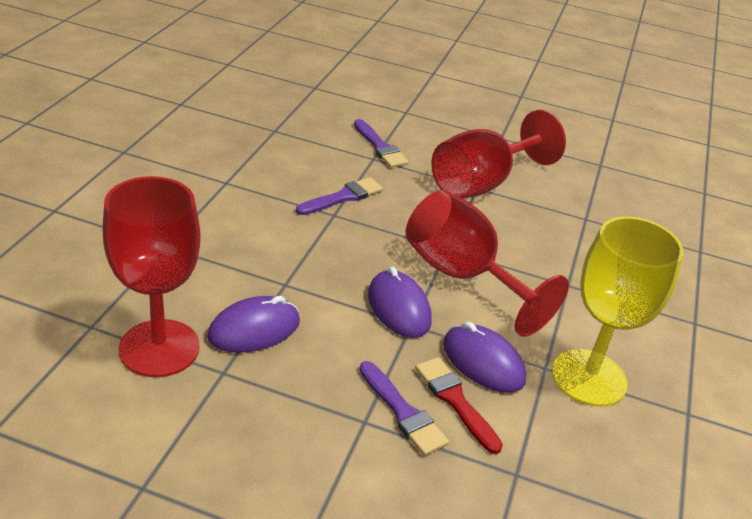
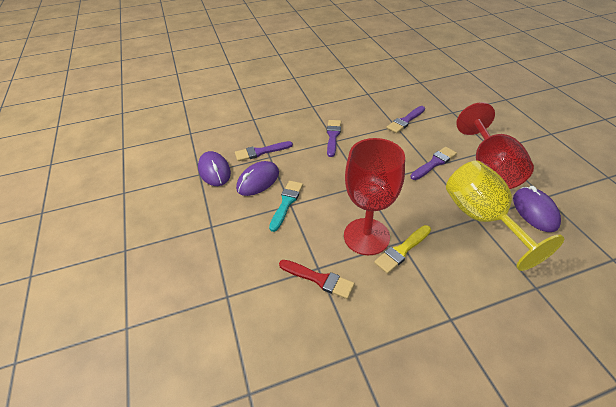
purple brush: [296,177,383,215] [354,119,409,168] [359,361,449,456] = 3 -> [235,141,293,161] [327,120,341,157] [387,106,425,133] [410,147,457,180] = 4
red goblet: [103,176,201,377] [406,190,569,337] [432,110,566,199] = 3 -> [344,138,405,255] [456,102,534,189] = 2
turquoise brush: none = 0 -> [269,181,303,232] = 1
yellow brush: none = 0 -> [374,225,431,274] = 1

